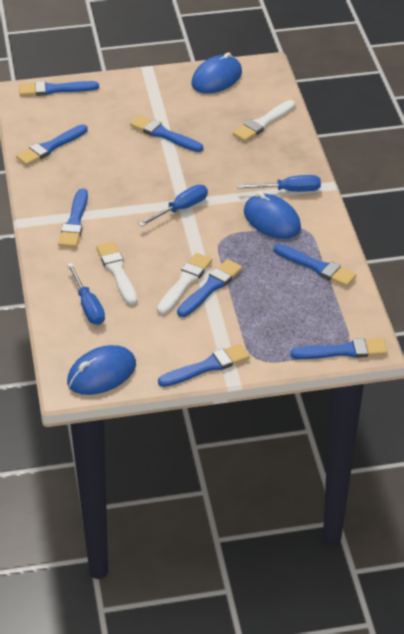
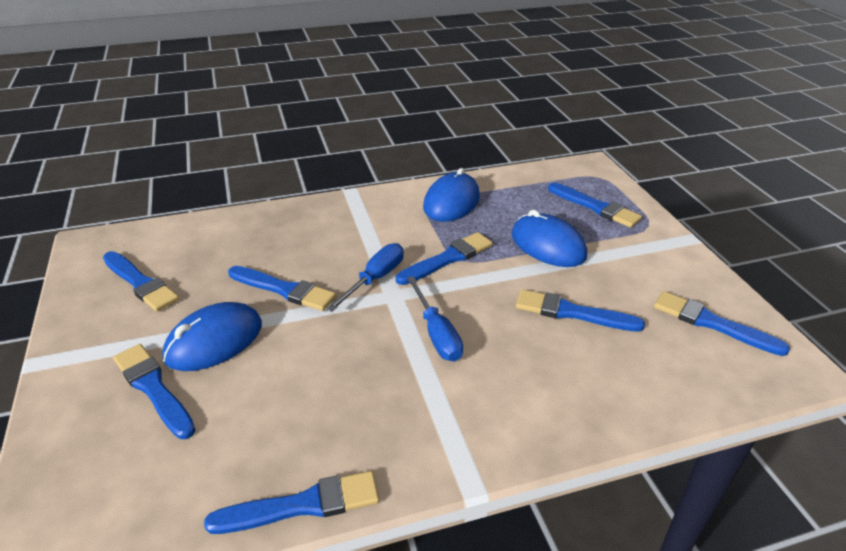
blue screwdriver: [67,263,105,325] [139,185,208,227] [237,175,321,192] = 3 -> [326,243,404,312] [407,276,463,362] = 2
white brush: [96,242,137,305] [157,253,212,315] [233,100,295,142] = 3 -> none = 0

